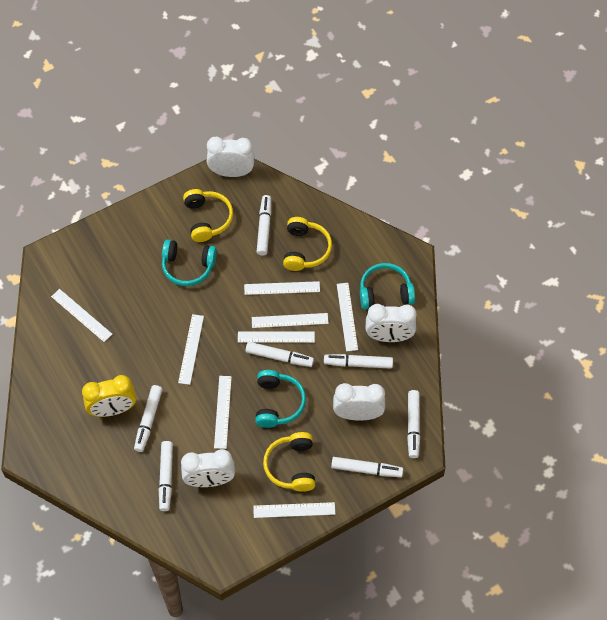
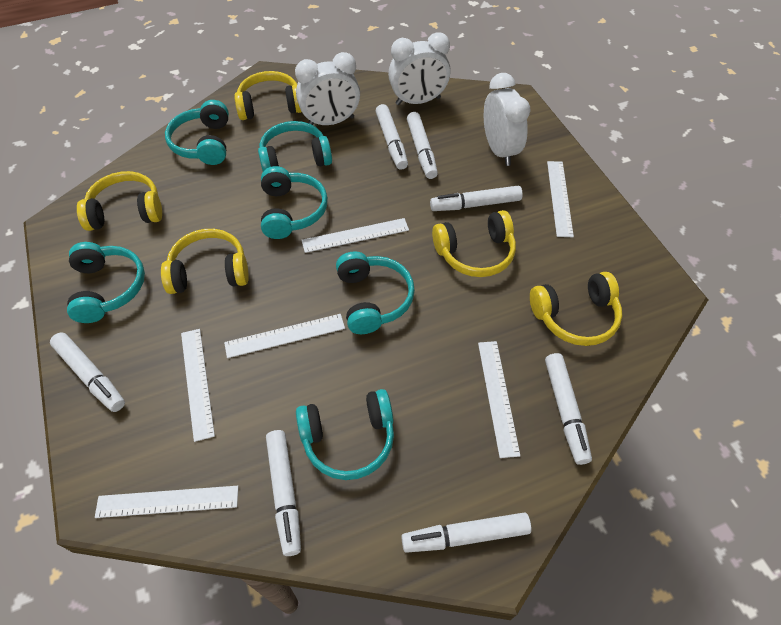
turquoise headphones: [162,239,217,286] [255,370,306,428] [360,263,415,309] = 3 -> [67,242,145,323] [165,100,229,165] [258,121,332,171] [261,166,328,239] [296,389,394,480] [336,251,415,334] = 6
white clock: [181,449,235,487] [207,137,255,177] [333,383,385,421] [366,304,417,342] = 4 -> [295,52,360,125] [388,32,451,105] [484,73,530,166] = 3
white ruler: [51,289,112,342] [178,314,204,385] [214,376,232,449] [238,332,315,343] [244,281,320,295] [252,313,329,328] [253,502,335,518] [337,283,358,351] = 8 -> [95,486,238,518] [181,329,215,442] [224,314,345,358] [302,218,409,253] [478,341,520,458] [547,161,574,237] = 6
yellow clock: [82,375,136,417] = 1 -> none = 0
yellow headphones: [183,189,233,242] [263,432,315,492] [283,217,332,271] = 3 -> [77,171,162,231] [161,229,249,294] [234,71,302,120] [432,210,516,277] [530,272,622,346] = 5

